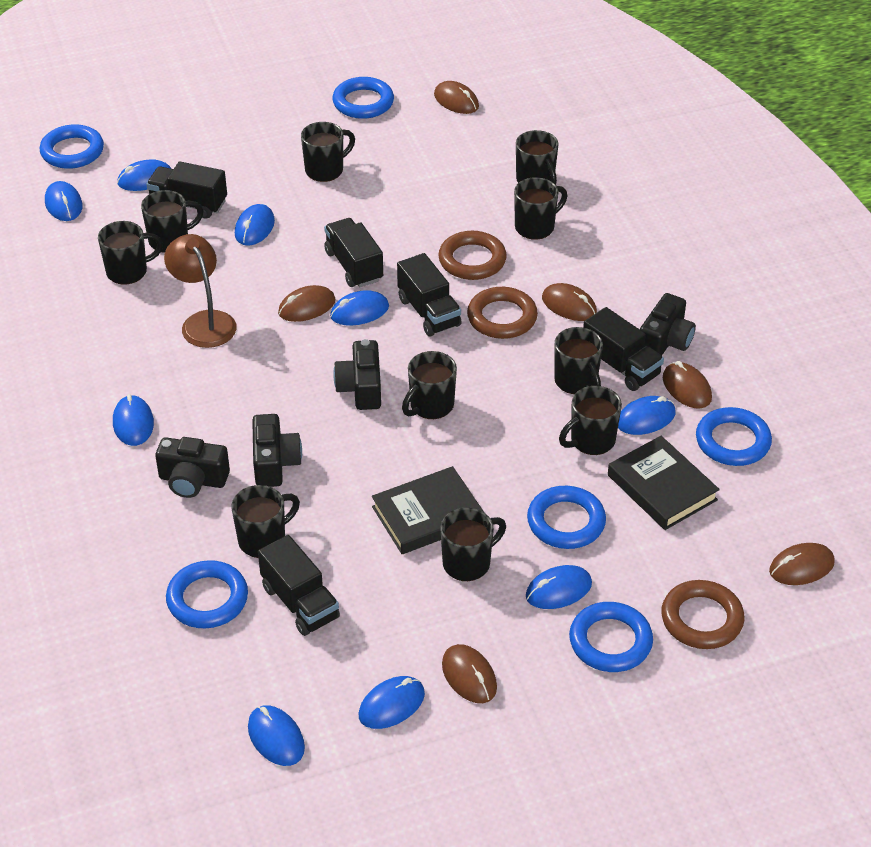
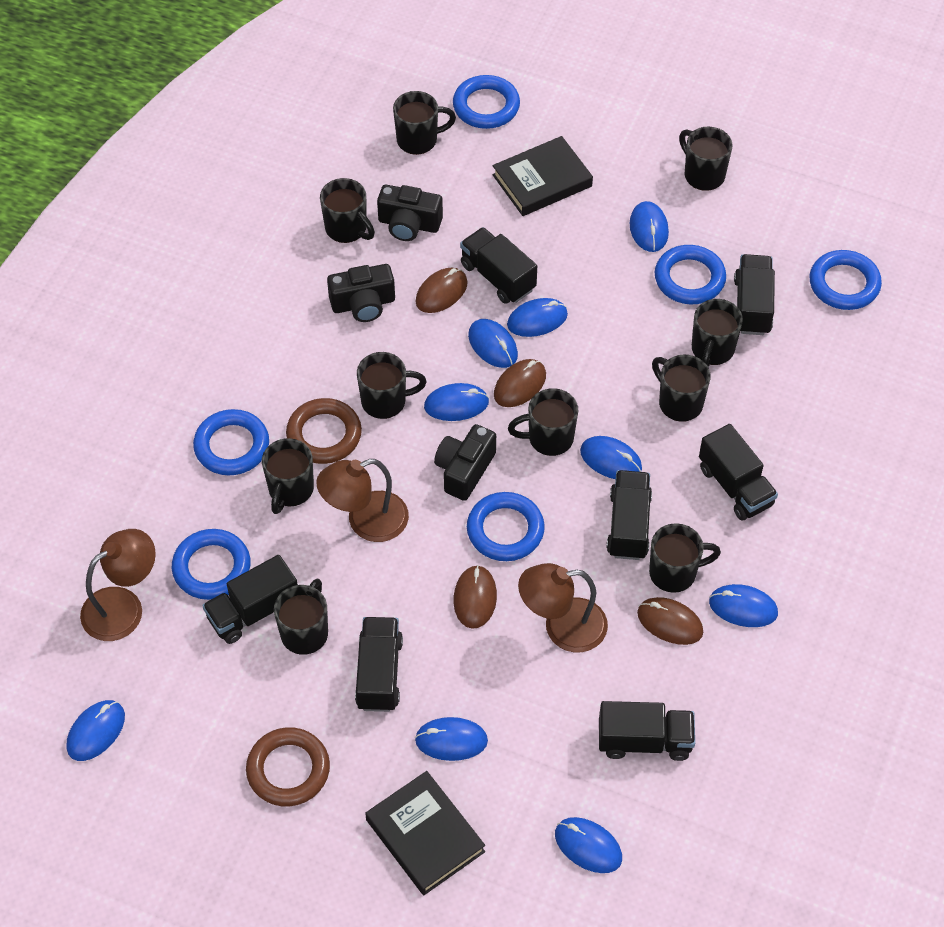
black camera: [155,437,230,498] [252,414,302,487] [333,339,381,410] [640,293,696,356] = 4 -> [327,264,395,322] [377,185,443,241] [434,424,496,501] = 3
black truck: [146,161,227,219] [258,535,340,636] [324,218,383,287] [397,253,462,336] [583,307,664,391] = 5 -> [202,555,298,644] [355,617,403,712] [460,227,537,304] [599,701,695,761] [606,470,652,560] [699,424,778,521] [734,254,775,335] = 7
brown lamp: [164,234,237,348] = 1 -> [80,529,156,641] [316,459,409,542] [518,563,608,652] = 3
brown mouse: [278,285,335,322] [434,81,479,114] [442,644,497,703] [542,283,597,321] [663,361,712,409] [769,543,834,585] = 6 -> [416,268,468,313] [453,565,497,629] [494,359,546,407] [637,597,703,645] = 4
brown ring: [438,231,507,280] [467,287,538,339] [661,580,745,649] = 3 -> [246,727,330,806] [286,398,362,464] = 2

